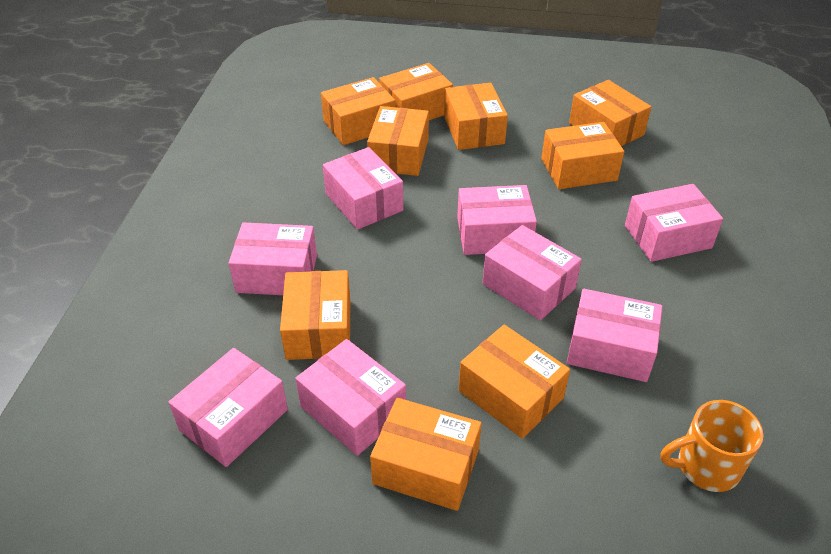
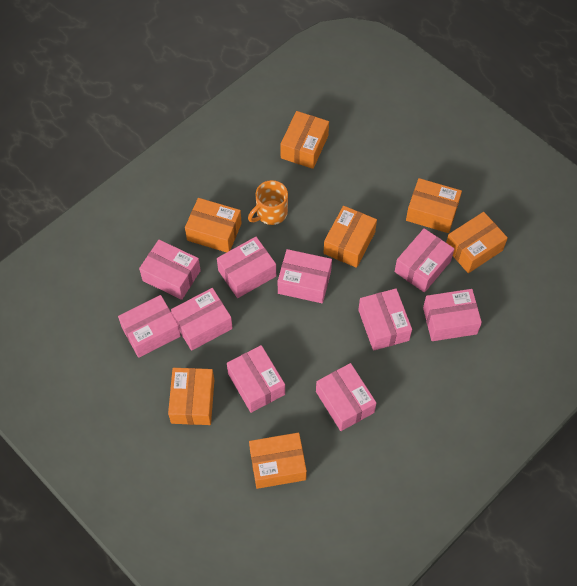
orange box: [280,270,350,360] [321,77,396,145] [367,106,429,176] [370,398,482,511] [379,63,453,120] [444,83,508,150] [459,325,570,439] [541,122,624,189] [569,80,651,146] = 9 -> [168,368,214,425] [185,198,242,252] [249,433,307,489] [280,111,329,169] [323,206,377,268] [406,178,462,233] [446,212,508,273] = 7
pink box: [169,348,288,467] [229,222,317,295] [295,339,406,456] [323,147,403,230] [457,185,537,255] [483,225,582,320] [567,289,662,382] [625,184,723,262] = 8 -> [118,295,181,358] [139,240,201,300] [171,288,233,351] [217,237,276,298] [227,345,285,413] [278,249,332,303] [316,363,376,431] [358,288,412,351] [395,228,454,293] [423,289,482,341] = 10

